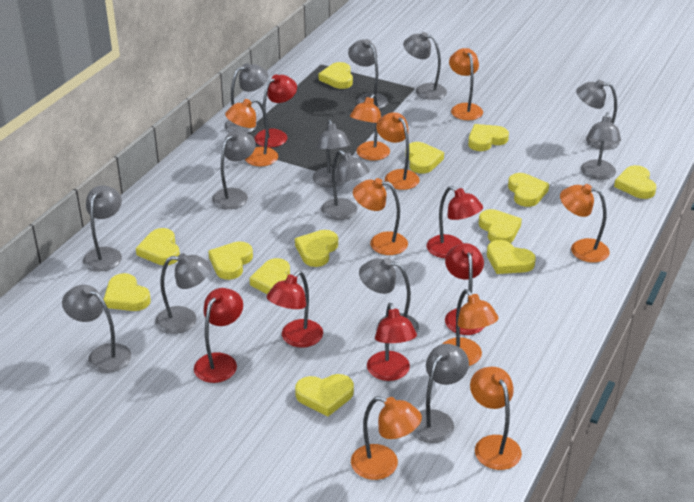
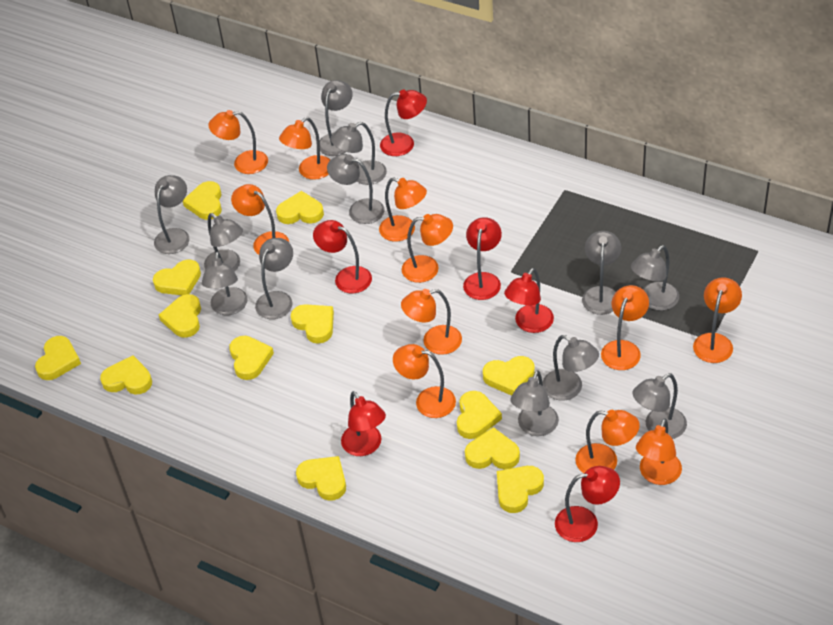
grey lamp: [62,285,131,373] [83,185,122,271] [155,253,211,334] [212,130,256,209] [224,63,268,133] [312,120,351,187] [321,150,370,220] [348,39,388,109] [359,258,419,333] [403,32,447,100] [411,344,469,443] [576,80,620,150] [581,112,621,180] = 13 -> [154,175,189,254] [202,252,248,315] [204,213,243,271] [255,238,293,319] [320,80,353,156] [327,154,384,224] [331,122,387,185] [511,370,559,436] [542,335,599,401] [582,231,621,315] [631,245,679,311] [632,373,687,439] = 12
orange lamp: [225,99,278,166] [350,94,390,161] [351,396,422,480] [353,178,408,255] [376,112,420,190] [443,289,498,366] [449,48,483,120] [470,367,522,470] [560,184,610,263] = 9 -> [208,110,268,174] [231,184,289,255] [279,117,330,180] [379,177,427,242] [393,344,456,418] [401,289,462,355] [402,214,453,283] [575,410,640,473] [601,285,649,370] [636,418,682,485] [693,277,742,363] = 11

